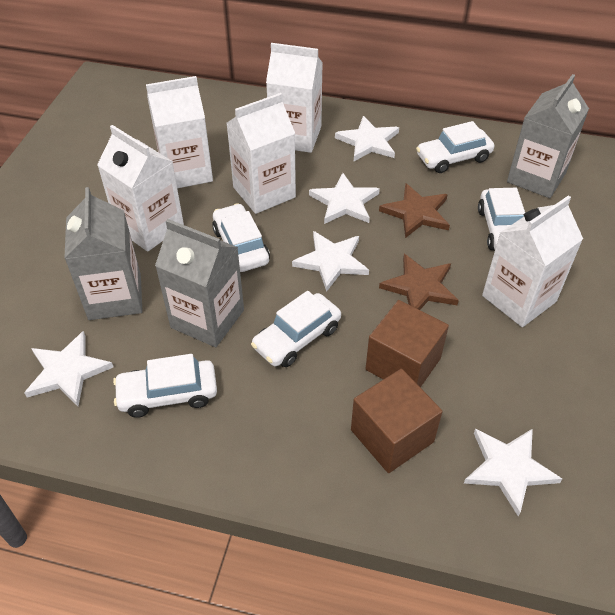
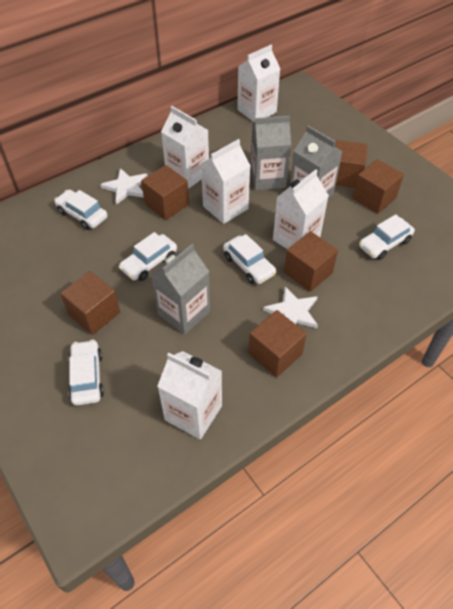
brown cube: [351,369,443,473] [366,300,449,387] = 2 -> [60,271,120,335] [141,165,189,220] [248,310,307,378] [284,231,338,292] [335,140,368,188] [352,159,404,214] = 6
brown star: [379,183,450,238] [379,254,459,310] = 2 -> none = 0
white star: [24,331,113,407] [292,231,369,292] [309,173,380,224] [335,116,399,161] [464,429,562,516] = 5 -> [100,168,147,205] [263,287,318,328] = 2

